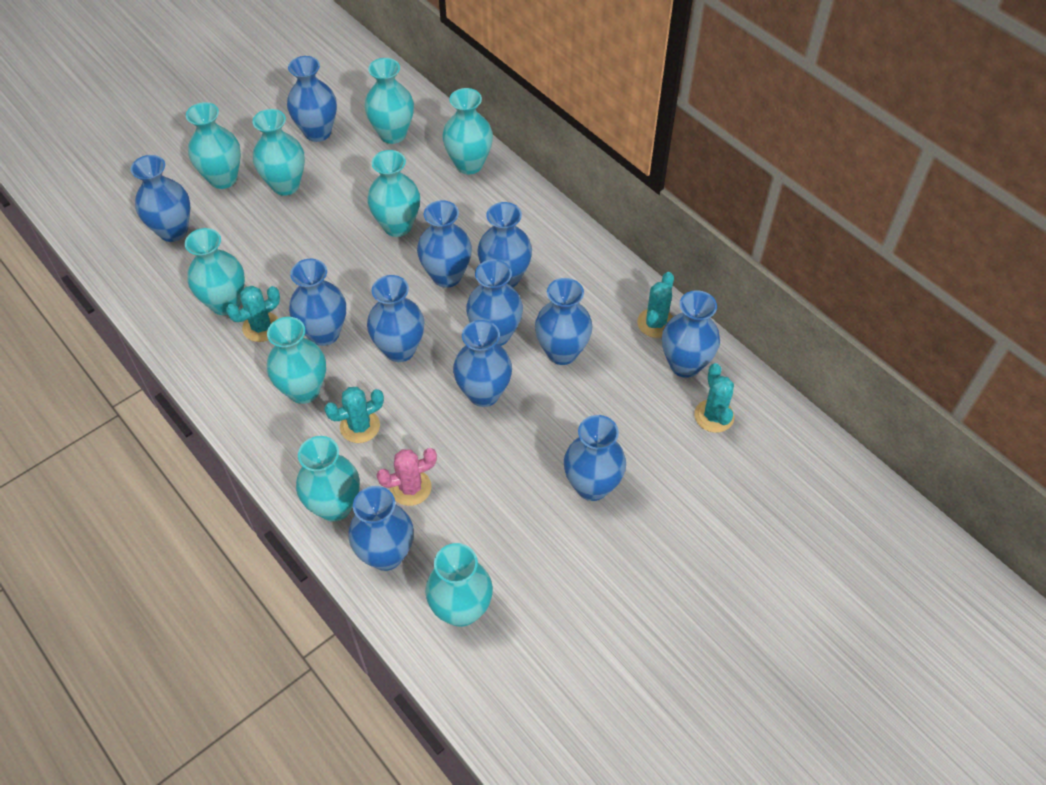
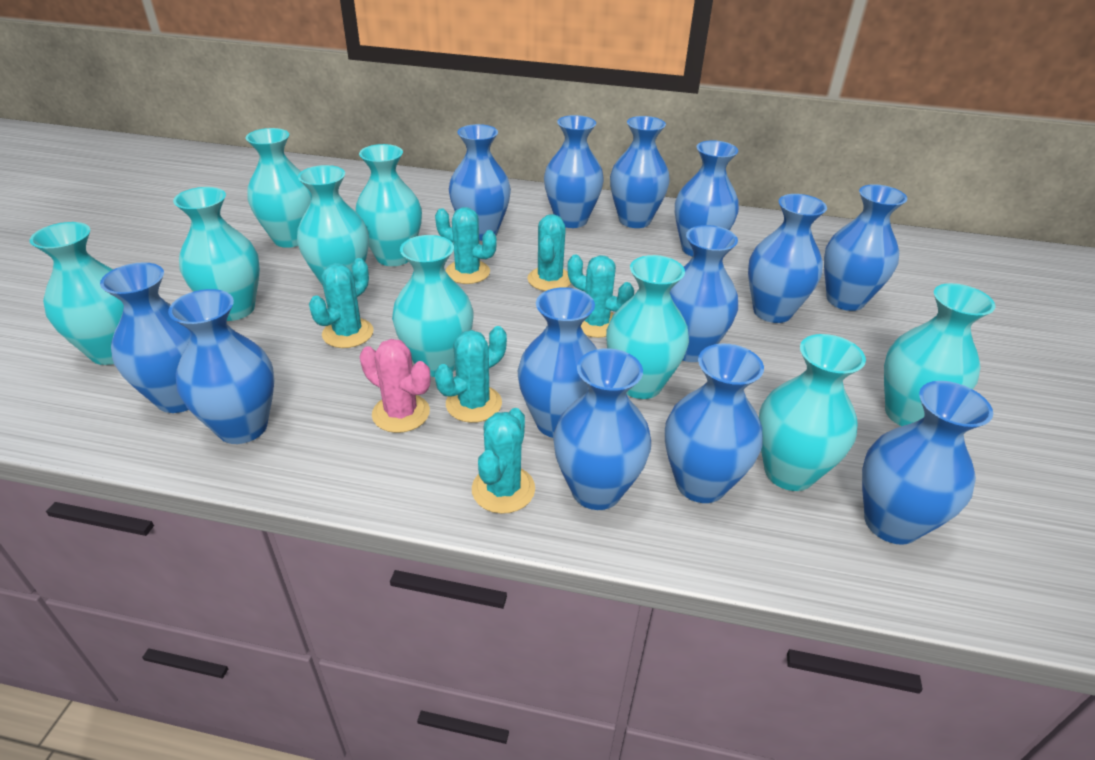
blue vase: [131,155,190,242] [287,56,337,142] [289,259,346,346] [348,486,414,571] [367,275,424,362] [417,200,472,288] [453,320,512,407] [466,260,523,346] [477,202,532,287] [535,278,592,365] [564,415,626,501] [662,290,720,378] = 12 -> [100,262,191,413] [168,289,274,444] [449,124,511,241] [518,287,597,438] [544,115,604,228] [553,348,651,510] [610,116,670,228] [665,344,764,503] [670,225,738,362] [675,140,739,257] [748,194,827,323] [824,184,907,311] [862,381,993,545] = 13
turquoise cactus: [226,286,280,342] [324,387,384,443] [637,272,674,338] [694,363,735,433] = 4 -> [309,258,374,348] [435,207,497,284] [435,326,507,423] [472,408,535,514] [528,214,571,291] [567,254,634,338] = 6

